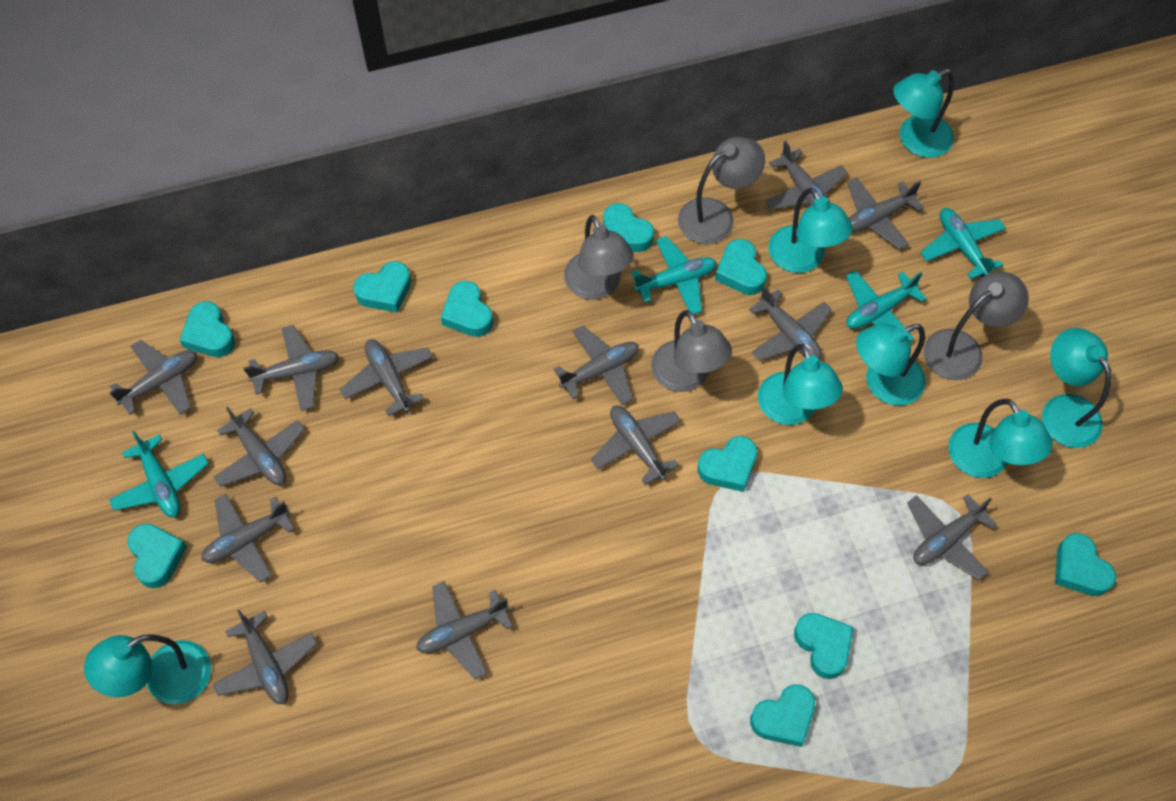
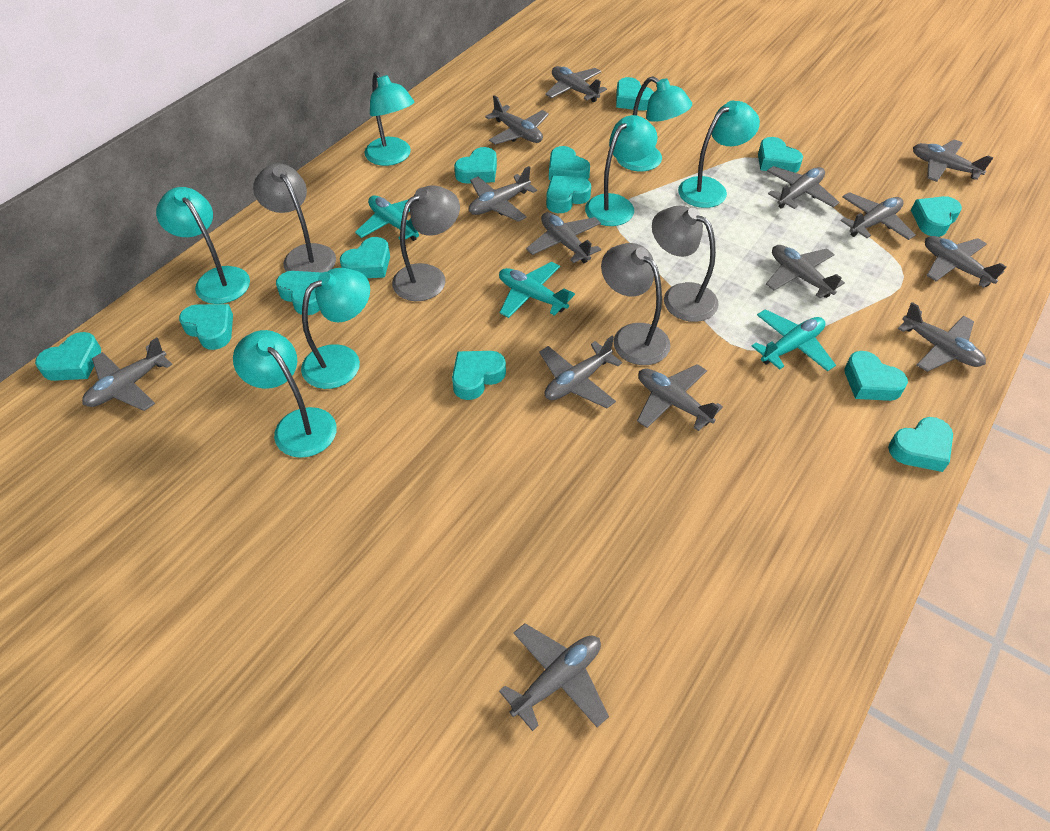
grey plane: [109,340,197,415] [201,494,294,583] [213,407,305,487] [213,610,317,704] [243,325,338,411] [340,339,433,416] [416,581,513,680] [554,326,639,405] [591,406,681,485] [749,285,832,361] [765,141,848,210] [848,178,924,250] [907,494,997,580] = 13 -> [82,338,172,411] [469,166,537,222] [485,95,549,145] [499,623,609,731] [526,212,601,263] [539,336,622,408] [545,66,607,102] [637,364,723,431] [766,245,845,298] [767,166,839,209] [841,192,915,240] [898,302,986,372] [913,139,994,182] [925,236,1006,288] = 14
turquoise heart: [127,523,187,588] [180,301,235,357] [353,261,411,313] [441,281,493,337] [603,203,654,252] [697,436,757,492] [715,239,767,295] [750,684,815,747] [794,613,853,679] [1055,533,1116,596] = 10 -> [35,332,101,381] [179,304,233,350] [276,271,321,315] [340,237,390,278] [452,351,506,400] [454,147,497,184] [546,176,591,213] [549,146,590,180] [616,77,654,111] [758,137,803,173] [844,351,908,401] [888,417,953,472] [911,196,962,237] = 13
turquoise plane: [109,431,209,517] [631,236,717,315] [846,270,927,342] [920,208,1006,279] = 4 -> [355,195,419,241] [499,261,575,318] [752,309,836,371] = 3

